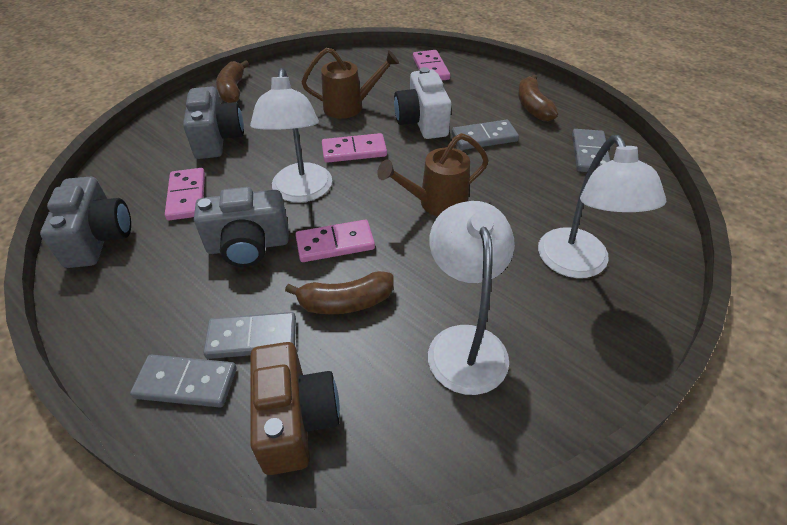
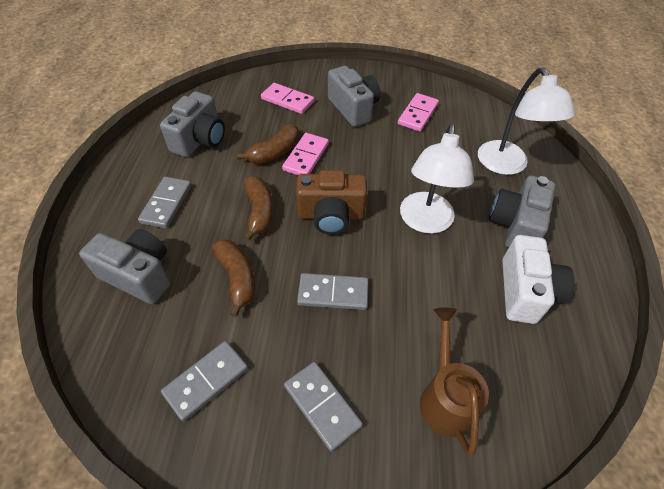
brown watering can: [301,48,399,119] [377,133,489,216] = 2 -> [420,307,489,455] = 1
grey camera: [40,177,131,268] [183,87,244,159] [194,187,289,267] = 3 -> [79,229,171,304] [160,91,225,157] [328,66,381,127] [489,176,555,248] = 4
pink domino: [165,168,205,221] [295,220,375,262] [322,133,387,163] [413,50,450,80] = 4 -> [261,83,314,114] [282,133,329,175] [398,93,439,132] = 3
white lamp: [250,68,332,202] [428,201,515,395] [538,135,666,278] = 3 -> [400,124,474,234] [478,68,575,175] = 2

